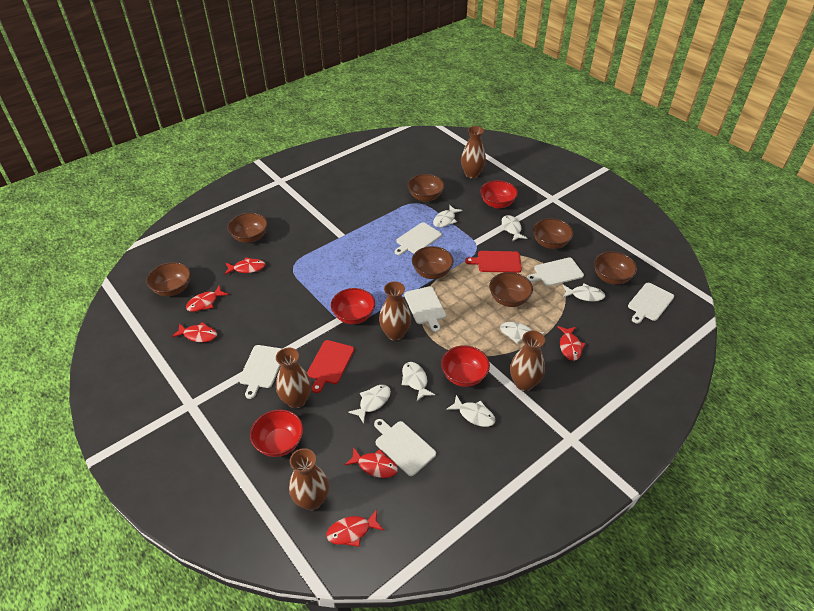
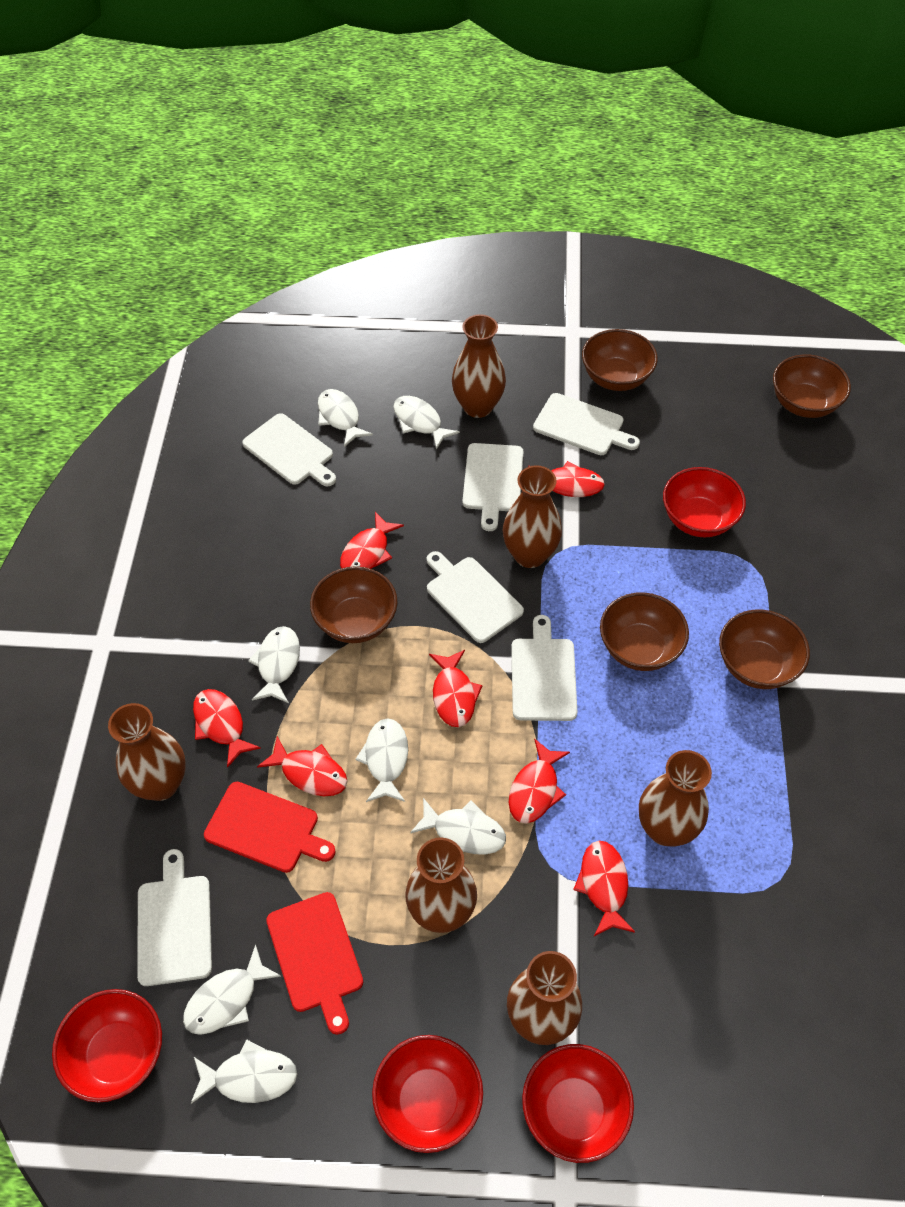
brown bowl: [146,262,191,296] [228,213,268,243] [408,174,444,202] [412,246,453,279] [489,272,533,307] [533,218,573,249] [594,251,637,285] = 7 -> [310,566,398,643] [582,329,658,391] [600,592,689,671] [719,609,810,689] [773,355,851,418] = 5
brown vase: [276,348,311,408] [289,448,329,510] [379,281,411,341] [461,126,486,178] [510,331,545,391] = 5 -> [108,703,186,801] [405,837,477,933] [452,314,506,418] [503,465,562,568] [507,951,582,1045] [639,750,712,847] = 6
red fish: [171,322,217,342] [186,286,229,312] [225,257,266,275] [326,509,384,547] [345,447,398,478] [558,326,586,361] = 6 -> [193,689,261,768] [257,736,348,796] [340,512,404,569] [429,650,483,727] [509,738,570,823] [528,461,605,497] [573,841,635,936] = 7

